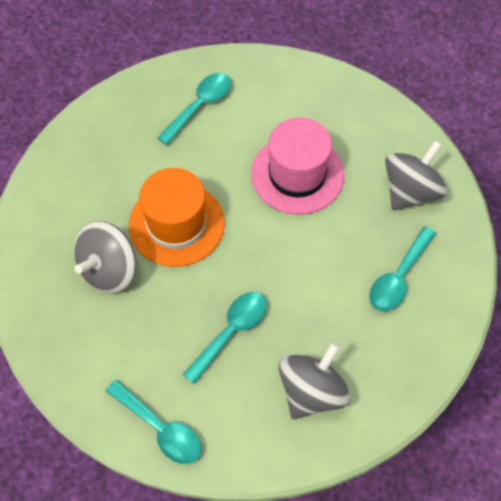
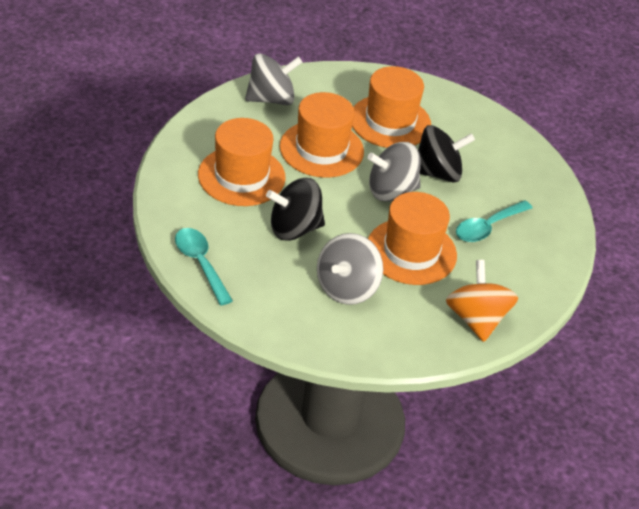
black spinning top: none = 0 -> [266,178,325,241] [418,125,475,182] = 2
orange hat: [128,168,225,267] = 1 -> [198,118,286,206] [279,92,364,178] [352,66,431,148] [368,192,457,285] = 4
orange spinning top: none = 0 -> [446,260,518,342] = 1
pink hat: [251,117,344,215] = 1 -> none = 0
turquoise spoon: [106,380,201,464] [157,73,231,145] [182,292,266,384] [369,227,436,312] = 4 -> [175,228,233,305] [456,200,533,242] = 2

